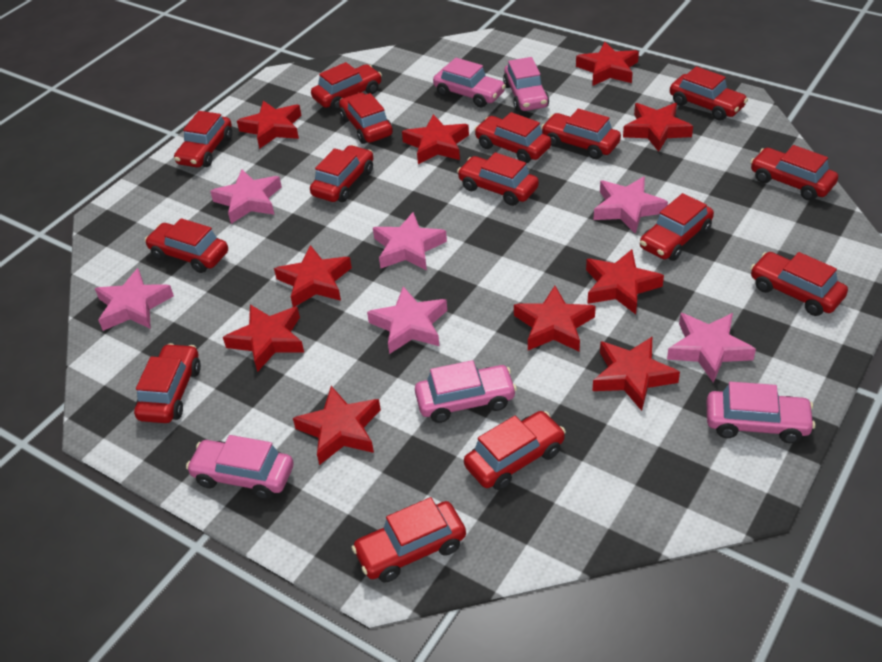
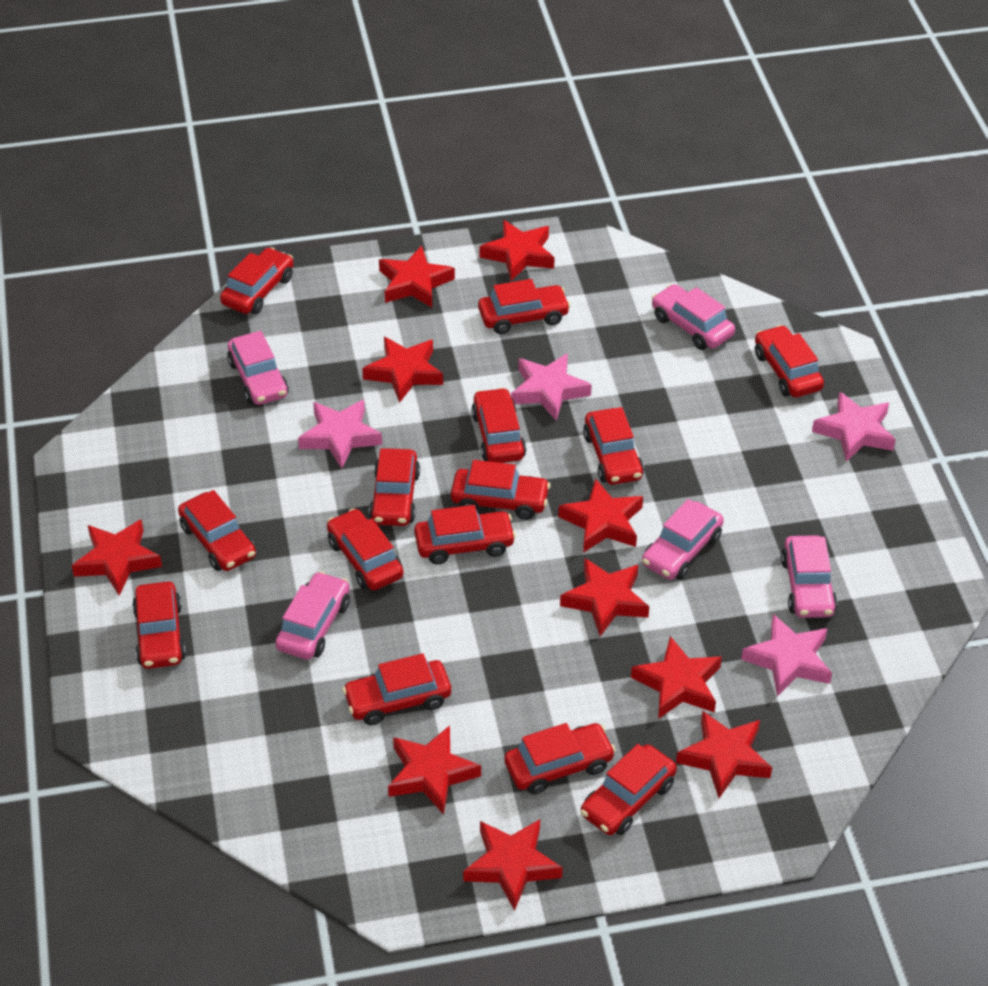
pink star: [95,268,174,331] [210,170,282,224] [367,286,447,354] [373,212,447,270] [594,176,668,234] [667,313,756,383] = 6 -> [298,400,382,469] [511,353,592,420] [741,614,832,697] [812,391,896,462] = 4
red car: [134,343,201,423] [145,218,228,273] [174,111,232,167] [310,145,373,202] [311,62,382,110] [339,93,393,144] [351,497,466,583] [457,152,539,206] [464,411,566,490] [474,112,551,163] [541,109,621,159] [640,193,714,261] [670,66,748,120] [750,252,848,316] [751,145,838,201] = 15 -> [132,581,186,669] [178,490,256,571] [220,247,293,314] [327,508,404,590] [342,653,451,725] [369,448,420,526] [414,505,516,564] [451,460,550,520] [471,388,526,463] [478,279,571,334] [504,723,616,795] [580,744,677,835] [583,407,644,485] [755,325,824,397] = 14

